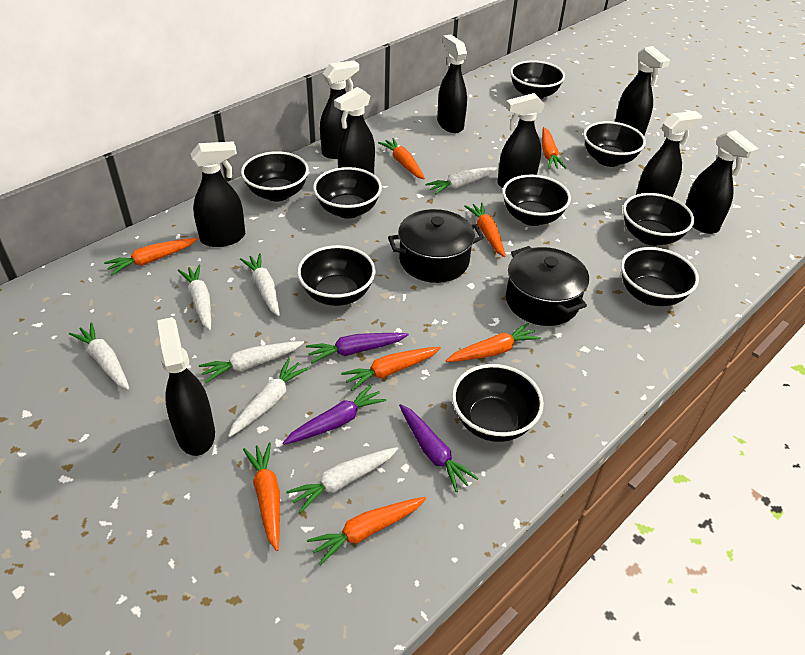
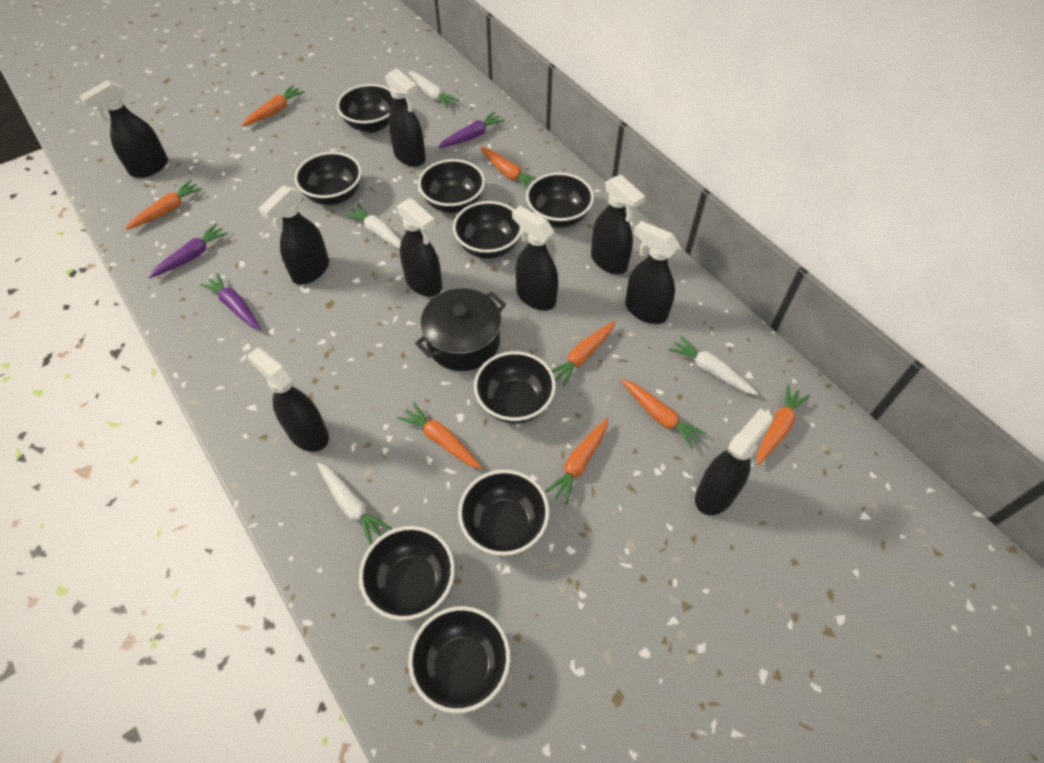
black pot: [388,209,484,283] [506,246,589,326] = 2 -> [415,288,506,371] = 1
white carrot: [69,322,130,390] [178,264,211,331] [199,341,304,383] [228,358,309,437] [240,253,280,316] [286,447,398,513] [426,167,497,195] = 7 -> [317,462,392,546] [344,204,401,250] [408,71,460,109] [669,335,759,395] = 4

